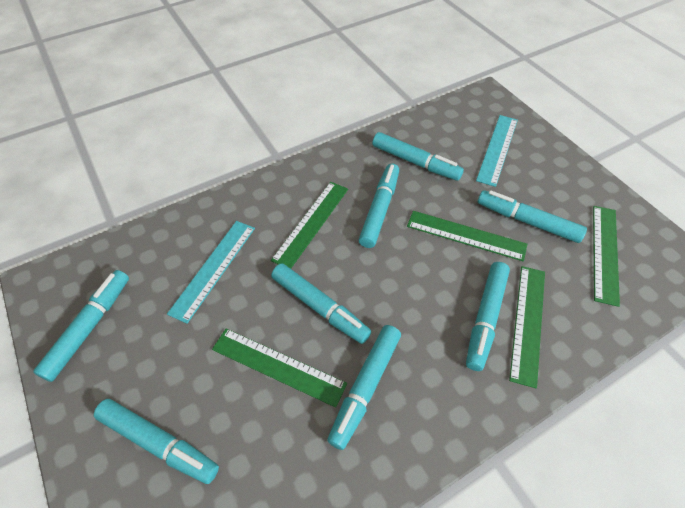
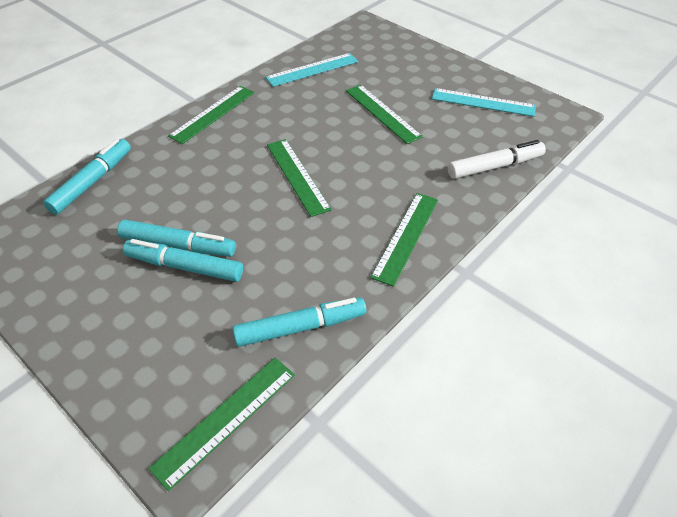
turquoise marker: [33,270,129,382] [94,399,219,484] [271,263,371,344] [327,325,401,450] [359,163,399,248] [372,132,464,181] [466,262,510,371] [478,190,587,243] = 8 -> [43,139,131,215] [117,220,236,257] [123,239,243,282] [232,297,366,347] = 4
white marker: none = 0 -> [448,140,546,179] = 1

